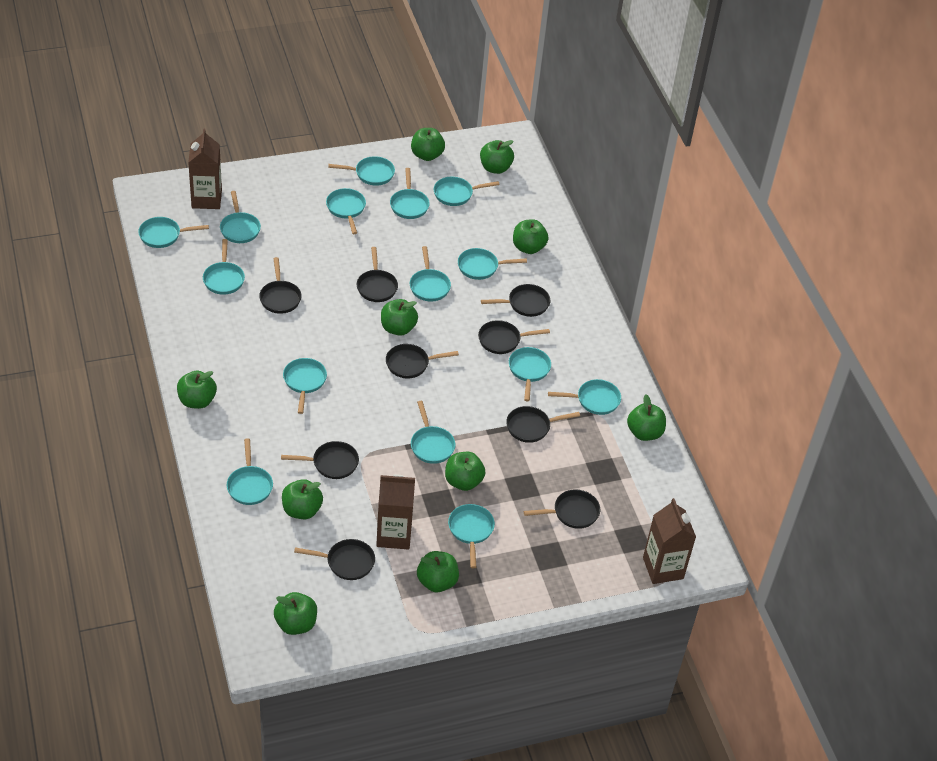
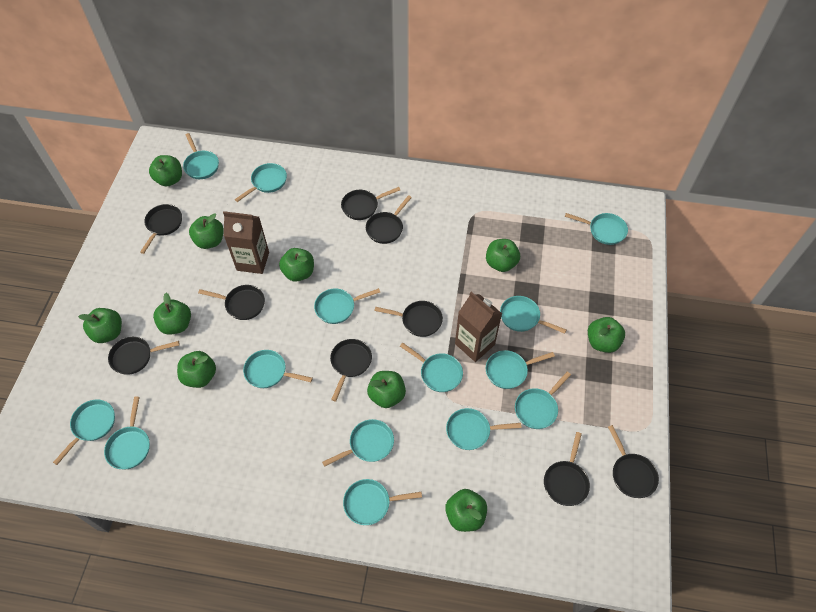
brown carton: [188,129,222,209] [376,474,415,550] [643,498,696,584] = 3 -> [223,211,269,274] [455,292,502,362] = 2
turquoise pan: [138,217,209,248] [203,239,245,295] [220,191,261,243] [227,439,273,505] [283,358,327,414] [326,188,366,234] [328,156,395,186] [390,168,430,219] [410,246,451,301] [411,401,455,464] [434,177,500,206] [448,504,495,568] [458,248,527,280] [509,347,551,401] [548,379,621,415] = 15 -> [53,399,115,465] [104,397,150,469] [183,133,219,179] [235,163,287,202] [243,350,313,388] [314,288,380,324] [322,419,394,467] [343,479,422,525] [400,343,463,392] [446,408,522,450] [486,350,555,389] [500,296,566,334] [515,372,571,429] [565,213,628,245] = 14

